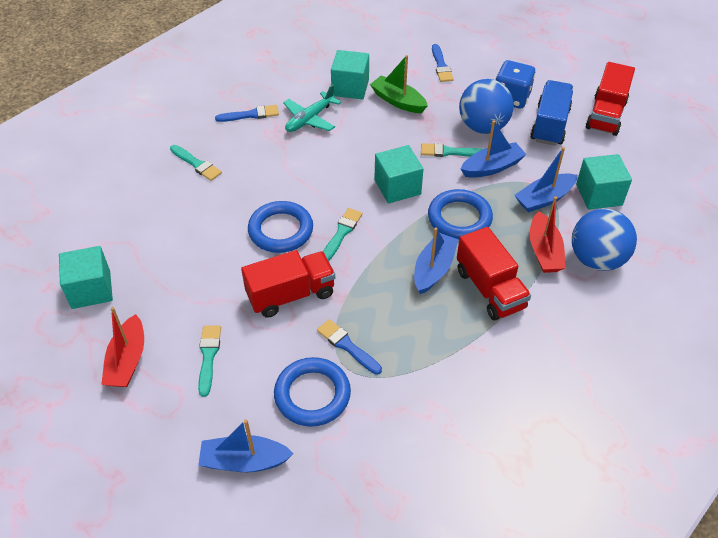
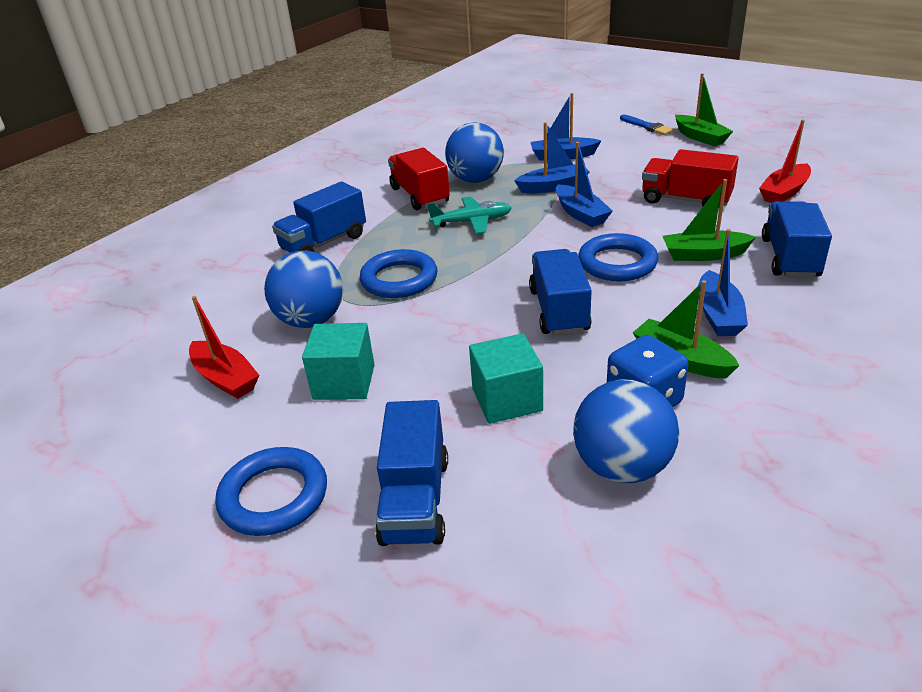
blue ball: [459,79,514,134] [572,209,637,271] = 2 -> [264,250,343,328] [445,122,504,183] [573,379,679,483] = 3
blue brush: [215,105,279,122] [317,319,382,375] [432,44,454,82] = 3 -> [620,115,674,135] = 1
blue truck: [530,80,573,146] = 1 -> [272,181,366,253] [375,400,448,546] [529,249,592,336] [762,201,832,278] = 4
green boat: [370,55,428,113] = 1 -> [633,280,740,378] [663,179,756,261] [675,73,733,146] = 3
red truck: [241,250,335,318] [457,227,531,320] [585,62,635,136] = 3 -> [388,148,450,210] [642,149,739,208] = 2
turquoise brush: [170,145,222,181] [198,326,221,397] [323,208,362,261] [421,143,483,157] = 4 -> none = 0
turquoise cube: [59,246,113,309] [331,50,369,99] [375,145,423,204] [576,154,632,210] = 4 -> [302,323,375,400] [469,333,543,424] = 2

